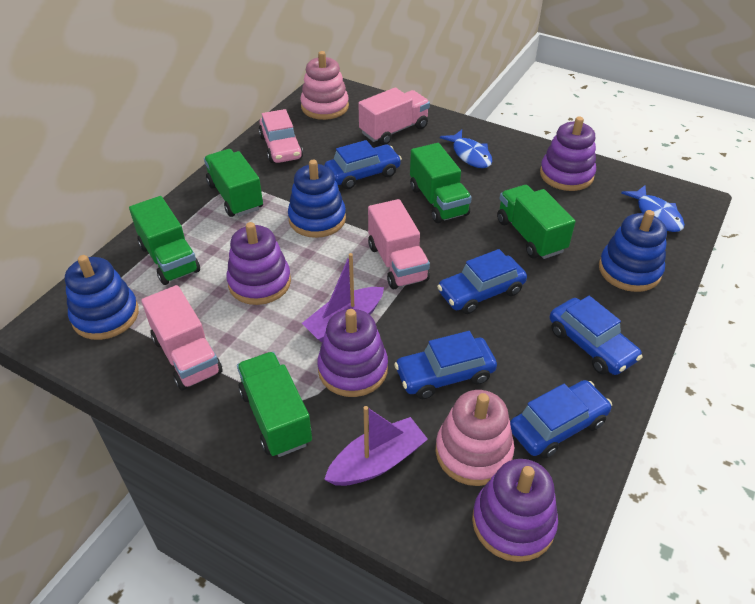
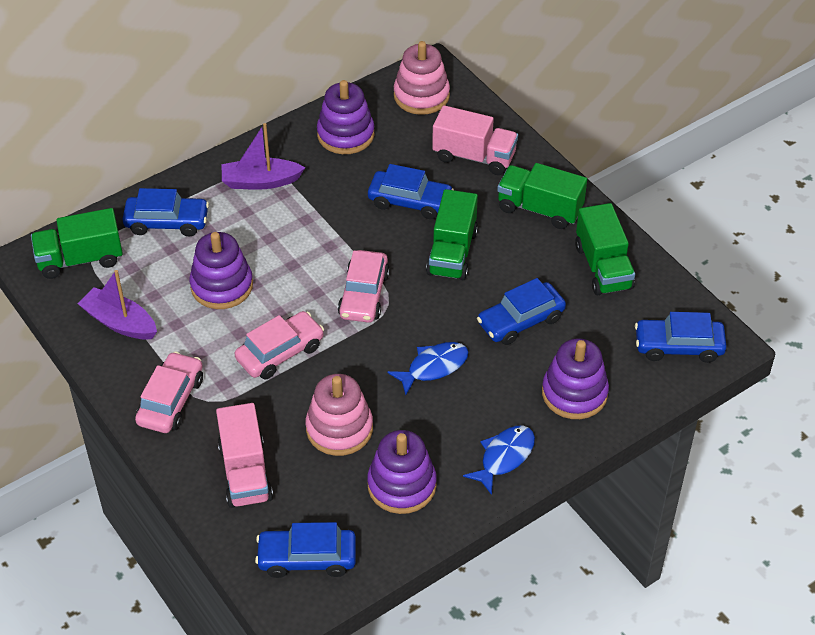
blue stacking toy: [65,255,139,340] [288,160,346,238] [599,210,667,292] = 3 -> none = 0
green truck: [129,196,200,285] [204,149,263,217] [237,352,312,457] [410,143,472,223] [497,185,576,259] = 5 -> [31,208,123,279] [426,189,478,280] [497,163,587,229] [575,203,635,295] = 4
pink car: [259,109,303,163] = 1 -> [135,352,203,433] [235,311,324,379] [338,250,390,323] = 3
pink truck: [141,285,223,390] [358,87,430,145] [368,199,430,289] = 3 -> [216,403,273,508] [432,105,518,175] = 2

